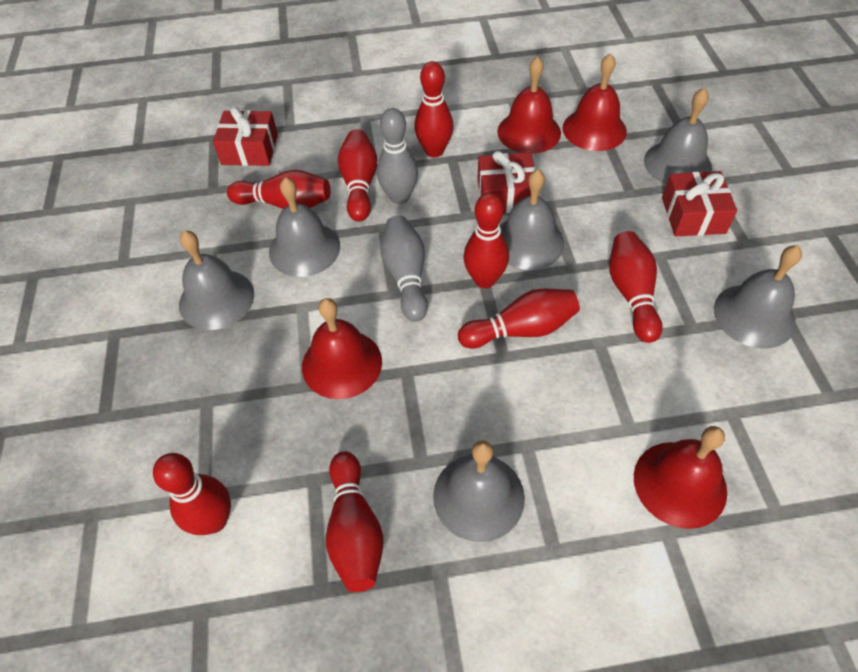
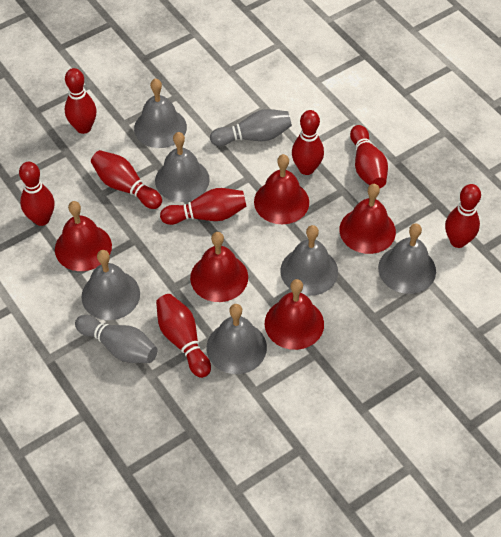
red bell: [302,298,382,399] [497,56,561,154] [563,53,627,151] [634,426,727,529] = 4 -> [55,201,112,271] [190,232,248,302] [254,154,309,224] [265,279,324,350] [339,184,396,254] = 5
red gift: [213,107,278,166] [477,151,536,213] [662,171,737,236] = 3 -> none = 0

